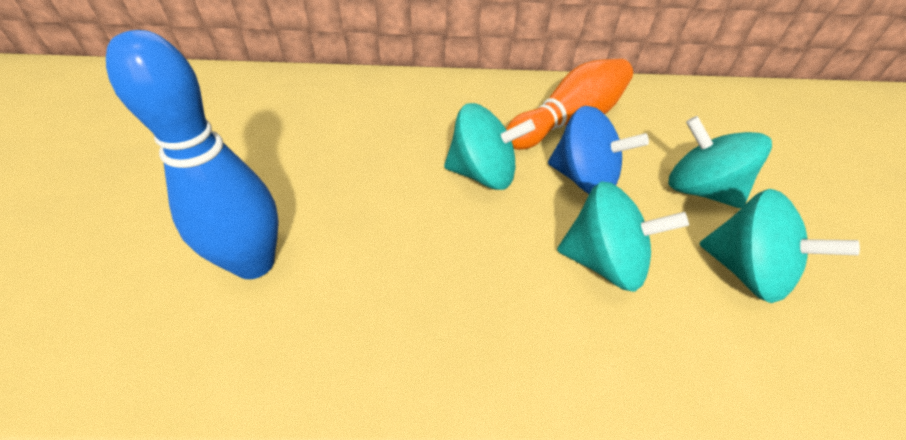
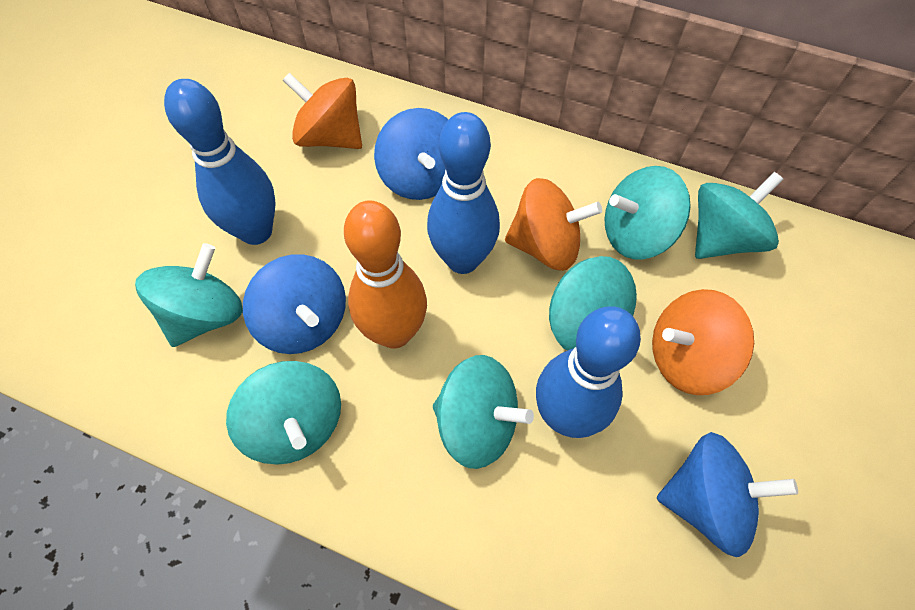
blue bowling pin: [106,30,279,279] = 1 -> [164,79,276,245] [427,112,500,274] [536,306,641,438] = 3
blue spinning top: [548,106,649,194] = 1 -> [243,254,346,354] [374,108,448,200] [656,432,798,557] = 3
orange spinning top: none = 0 -> [283,72,362,149] [505,178,602,271] [652,289,754,395] = 3
turquoise spinning top: [444,103,535,190] [557,181,689,292] [669,116,772,208] [700,189,860,303] = 4 -> [135,243,243,347] [226,361,341,465] [433,355,534,469] [549,256,637,351] [604,166,691,259] [695,172,783,259] = 6

